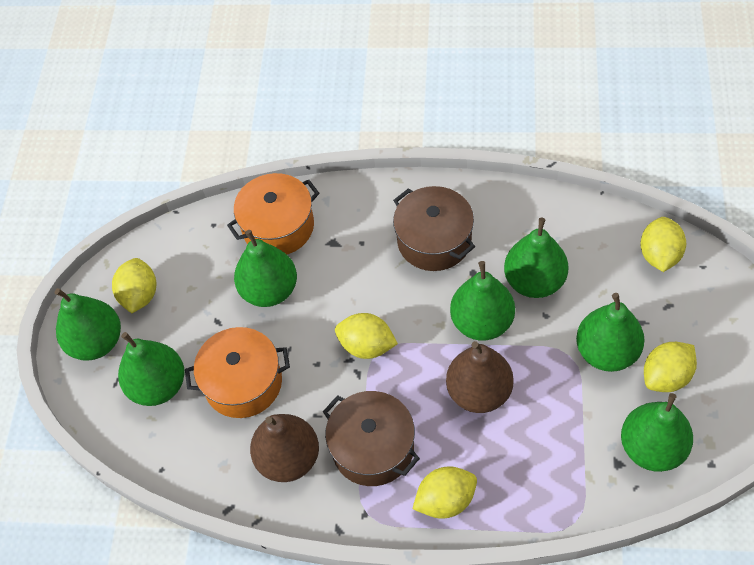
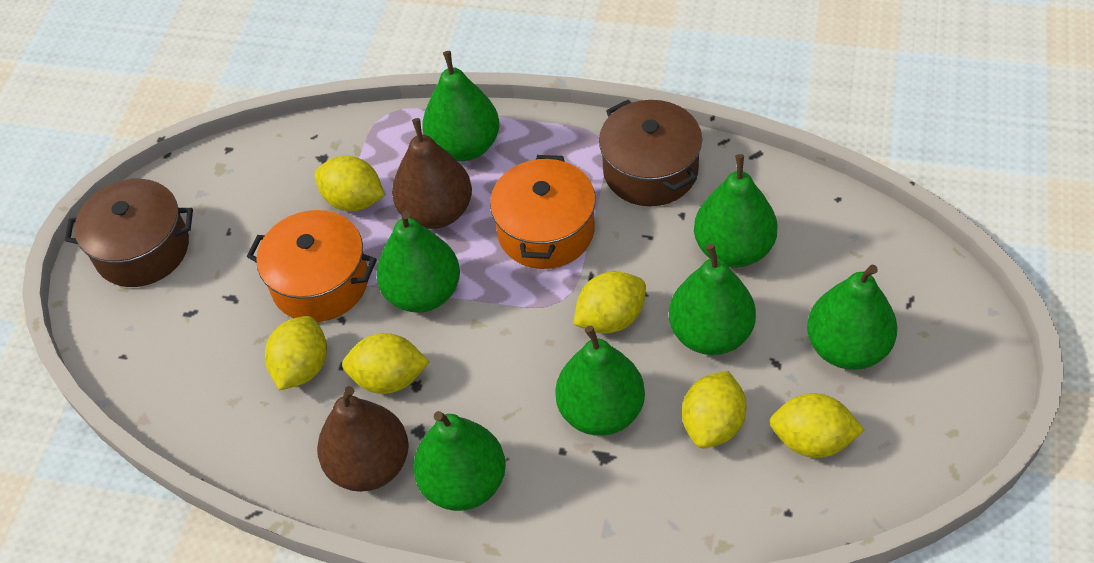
yellow lemon: [112,258,156,313] [335,313,398,359] [412,466,477,519] [640,217,686,272] [644,342,697,392] = 5 -> [265,316,327,391] [315,156,385,212] [342,333,429,394] [573,271,646,334] [682,371,746,449] [770,393,864,458] = 6

